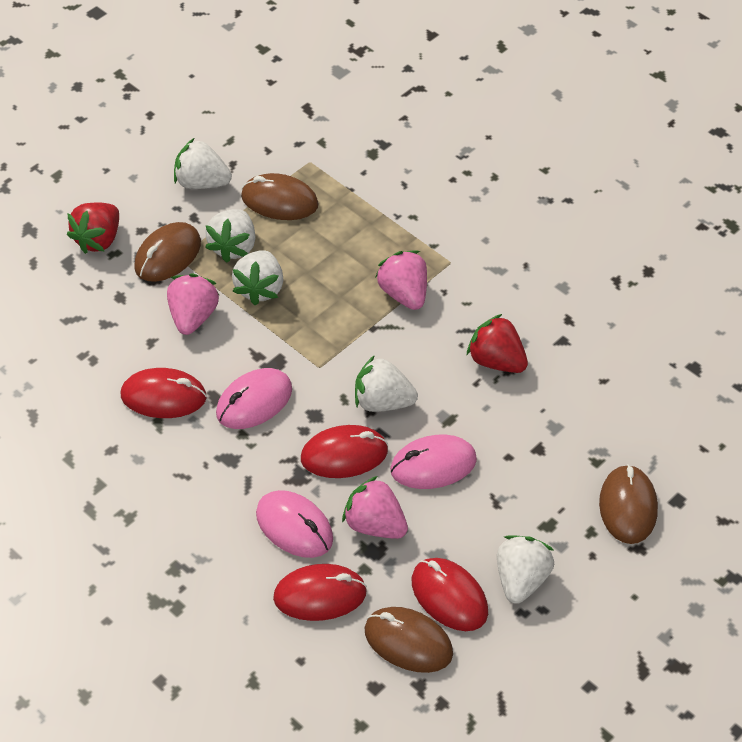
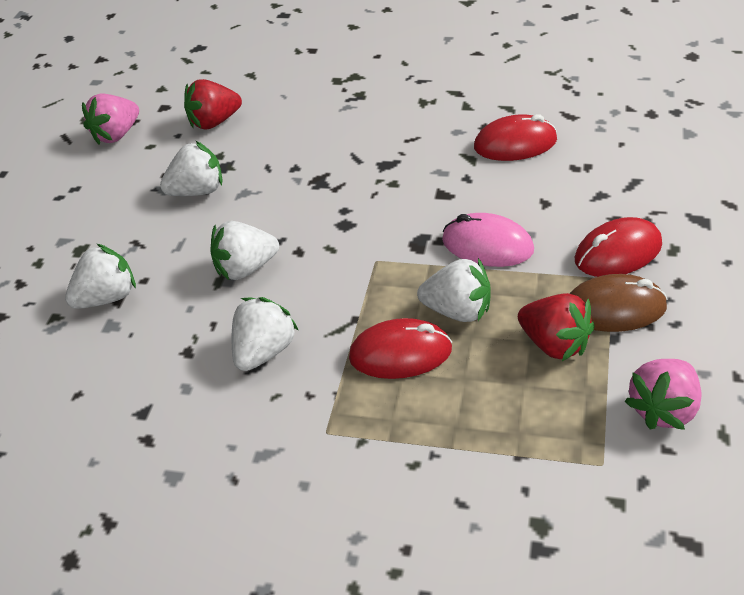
brown mouse: [134,222,201,282] [241,173,318,220] [364,607,453,673] [599,464,658,544] = 4 -> [569,274,668,332] = 1
pink mouse: [216,368,292,429] [256,490,333,558] [390,435,477,489] = 3 -> [442,213,534,267] = 1
pink strawberry: [167,273,219,335] [342,476,408,539] [375,250,427,310] = 3 -> [82,94,139,145] [625,359,701,430] = 2
red mouse: [121,368,207,418] [273,564,367,621] [301,425,388,478] [412,558,488,631] = 4 -> [349,318,452,379] [474,114,557,161] [575,217,662,277] = 3

